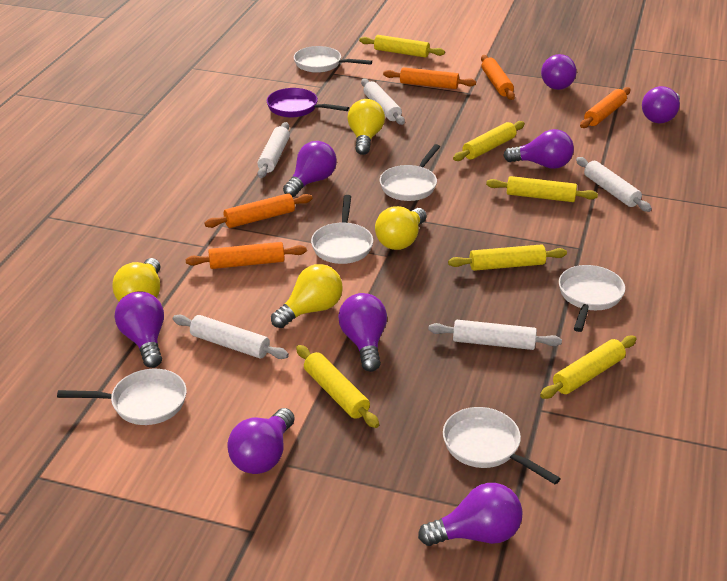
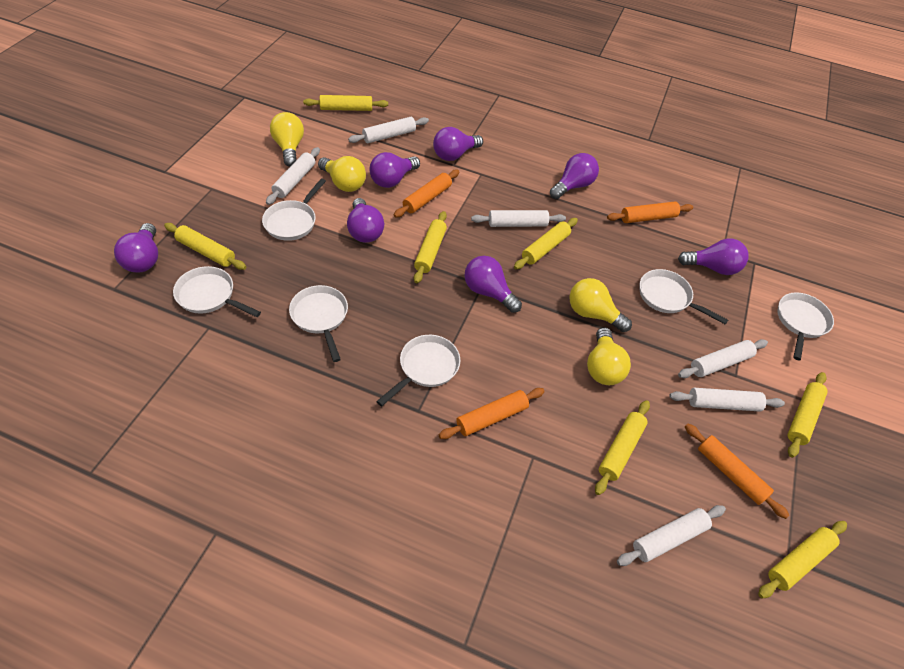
orange rolling pin: [186,242,307,269] [205,193,313,228] [383,67,476,89] [481,55,515,100] [580,87,630,128] = 5 -> [394,170,459,218] [439,388,545,439] [607,201,693,223] [685,424,789,519] = 4
purple light bulb: [115,292,164,368] [227,408,295,474] [283,141,337,197] [338,293,387,372] [418,483,523,546] [503,129,574,169] [541,54,577,90] [642,86,680,123] = 8 -> [114,223,158,273] [347,198,384,243] [369,152,420,188] [433,127,483,161] [464,256,522,313] [550,153,599,199] [678,239,749,275] = 7
purple pan: [267,88,349,117] = 1 -> none = 0
white rolling pin: [173,315,289,359] [257,122,290,178] [361,79,405,125] [428,320,562,350] [576,157,652,212] = 5 -> [266,147,320,205] [348,117,429,143] [471,210,566,227] [617,505,726,566] [670,388,785,412] [678,339,768,378] = 6
yellow rolling pin: [296,345,379,428] [359,35,445,58] [448,244,567,271] [453,121,525,161] [486,176,598,202] [540,336,636,399] = 6 -> [164,223,246,270] [303,95,388,111] [414,211,447,283] [514,218,578,269] [595,400,650,495] [758,521,847,598] [788,372,828,458] = 7

